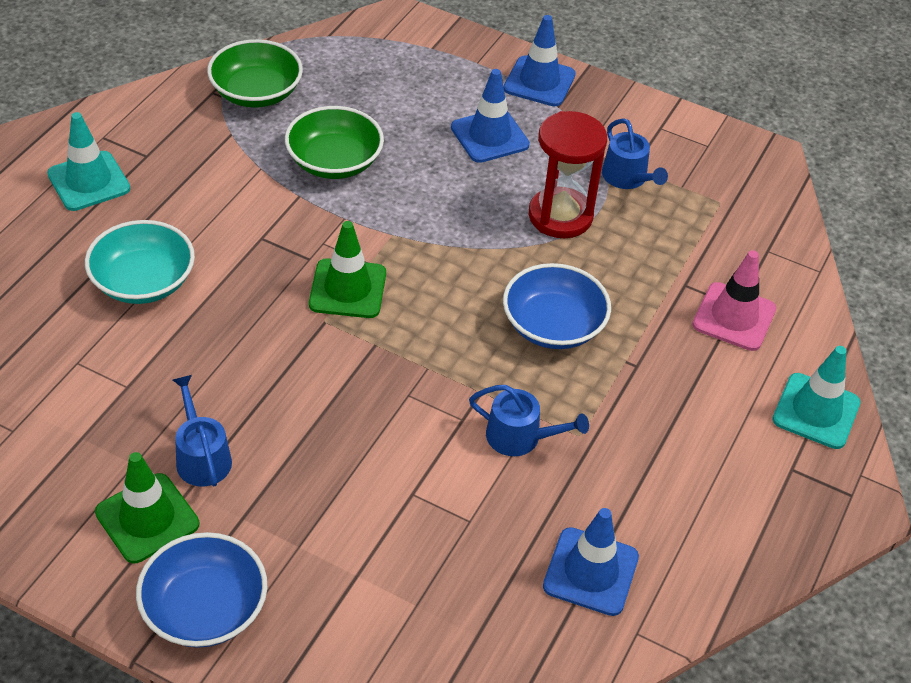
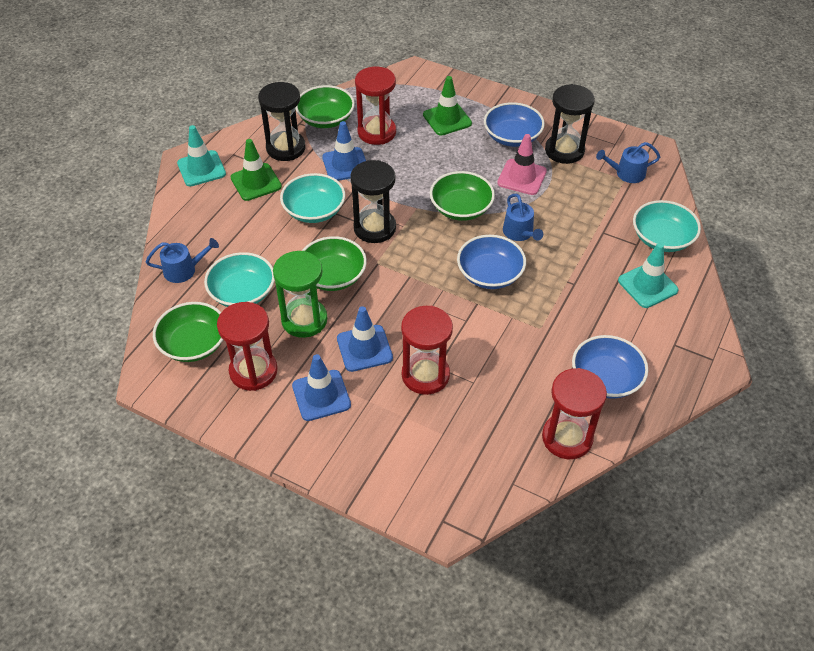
black hourglass: none = 0 -> [258,82,306,161] [350,160,396,243] [545,84,595,164] = 3
blue bowl: [136,532,267,648] [503,263,611,349] = 2 -> [457,235,526,289] [484,102,545,147] [572,335,648,399] = 3
green bowl: [207,39,303,108] [285,106,384,179] = 2 -> [153,302,223,362] [296,85,355,128] [302,236,367,291] [430,171,495,221] = 4
green hourglass: none = 0 -> [273,251,327,338] = 1
red hourglass: [529,111,607,238] = 1 -> [217,302,278,391] [355,67,396,145] [401,306,453,395] [542,368,607,459] = 4
turquoise bowl: [85,220,195,304] = 1 -> [204,252,275,307] [280,173,345,223] [633,200,701,252] = 3

